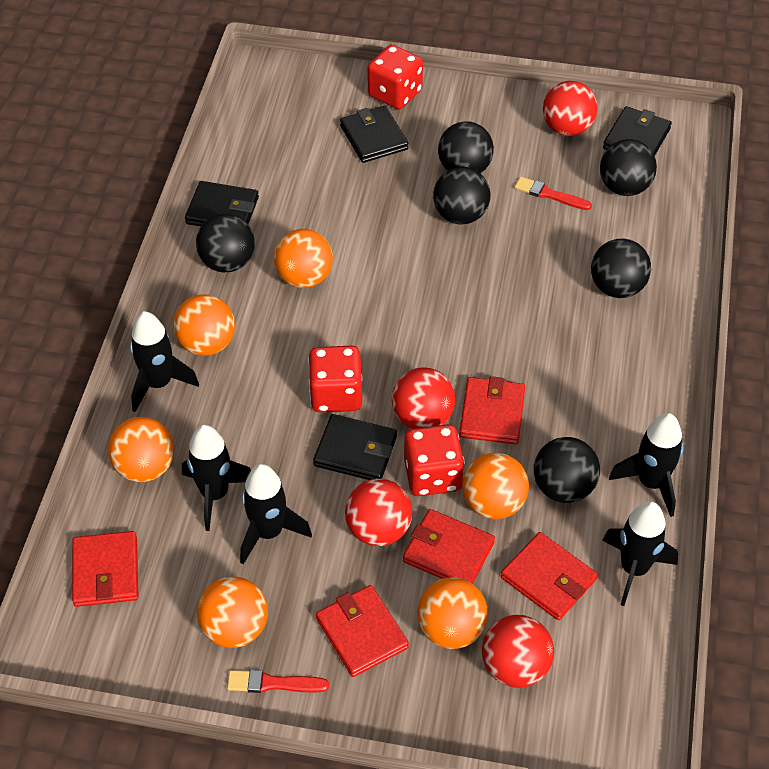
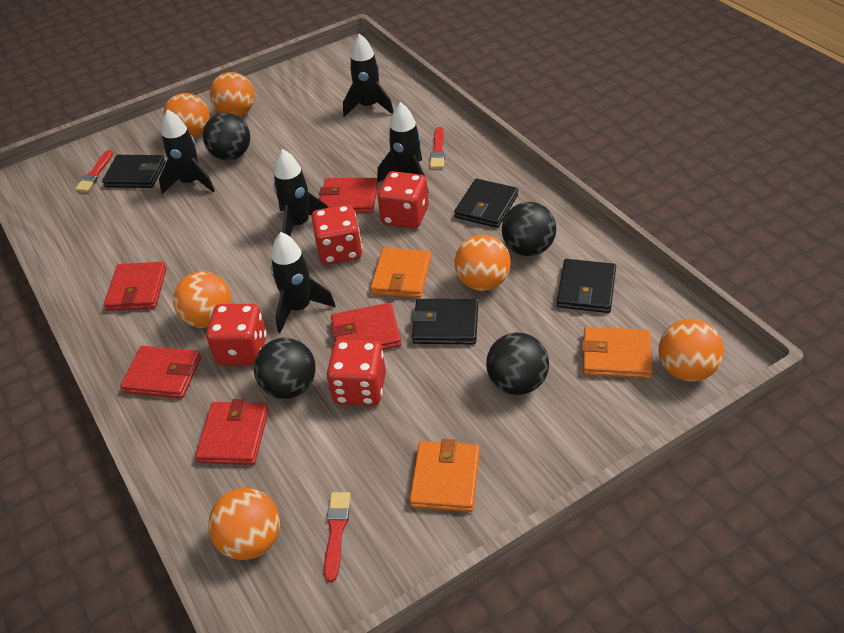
black ball: [196,214,255,273] [433,167,491,224] [438,121,494,173] [534,437,600,503] [591,239,651,298] [600,139,657,196] = 6 -> [203,113,250,160] [254,338,316,399] [486,332,549,395] [502,202,556,256] = 4
orange wallet: none = 0 -> [370,248,431,298] [409,439,480,512] [582,327,652,379] = 3
red ball: [345,479,412,546] [392,367,455,429] [482,615,554,688] [543,81,598,136] = 4 -> none = 0
red brush: [227,670,329,693] [514,177,592,210] = 2 -> [75,150,113,192] [324,492,351,582] [430,127,445,169] = 3
red dice: [308,346,362,412] [367,45,423,109] [404,424,464,496] = 3 -> [206,304,267,365] [311,205,362,265] [327,340,386,405] [378,171,429,228] = 4

